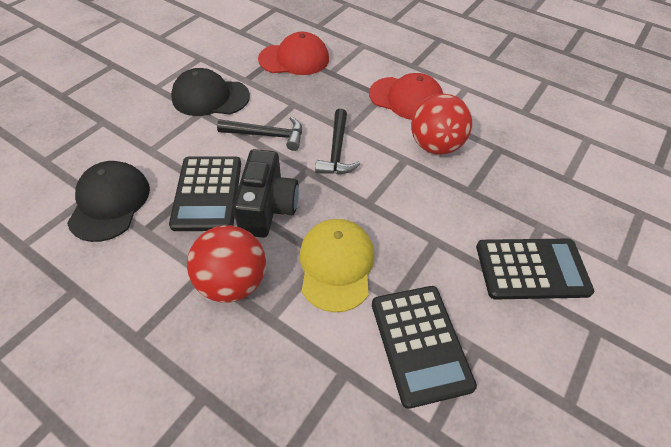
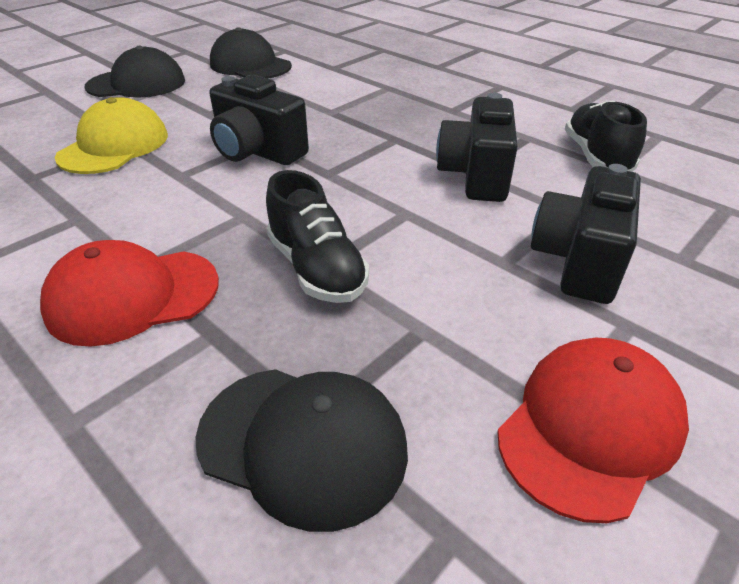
black calculator: [169,157,241,231] [372,286,477,409] [476,239,594,300] = 3 -> none = 0
black camera: [233,149,299,238] = 1 -> [210,75,309,165] [436,93,518,202] [531,164,641,304] = 3
black cap: [67,161,150,242] [171,68,250,116] = 2 -> [84,46,185,98] [195,369,408,532] [210,27,292,79] = 3
black hammer: [217,116,302,151] [315,109,360,174] = 2 -> none = 0
black shoe: none = 0 -> [266,170,369,303] [565,100,647,171] = 2
red ball: [187,225,266,303] [411,94,472,155] = 2 -> none = 0

